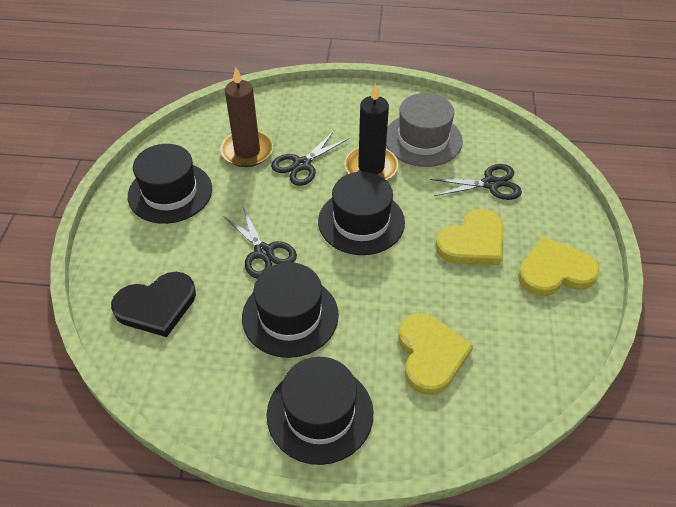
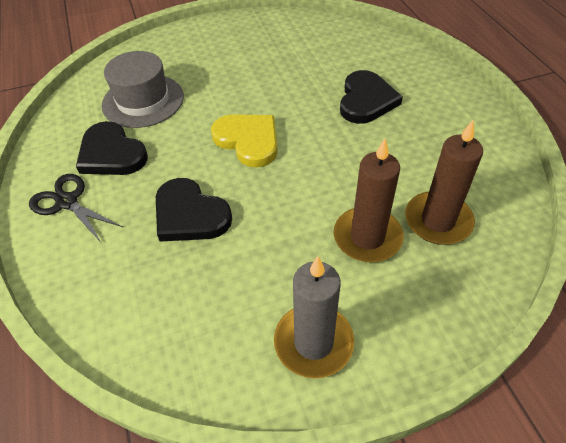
black candle: [345,83,398,180] = 1 -> none = 0
black hat: [128,144,212,224] [242,262,339,358] [267,357,373,465] [318,172,405,255] = 4 -> none = 0
black heart: [111,272,196,337] = 1 -> [76,121,148,175] [156,178,232,242] [340,70,403,124] = 3
black scissors: [223,205,297,278] [271,131,349,186] [430,164,522,200] = 3 -> [29,174,123,242] = 1
brown candle: [221,67,273,167] = 1 -> [334,138,404,262] [405,120,483,245] = 2
grey candle: none = 0 -> [274,256,354,378] = 1
yellow heart: [398,313,473,395] [435,209,504,265] [518,236,600,296] = 3 -> [211,114,278,167] = 1

